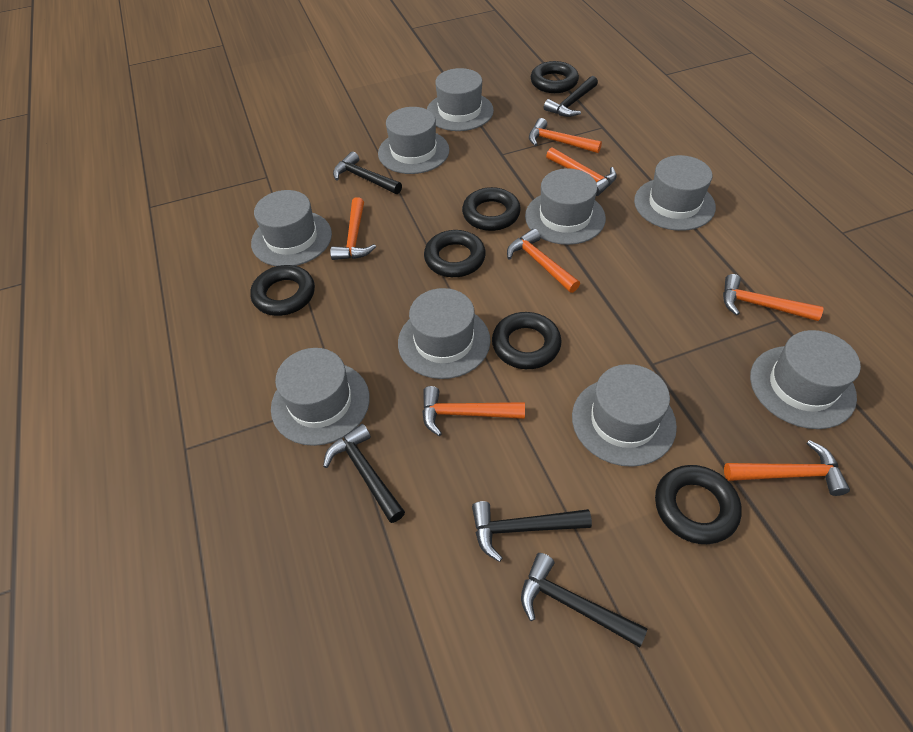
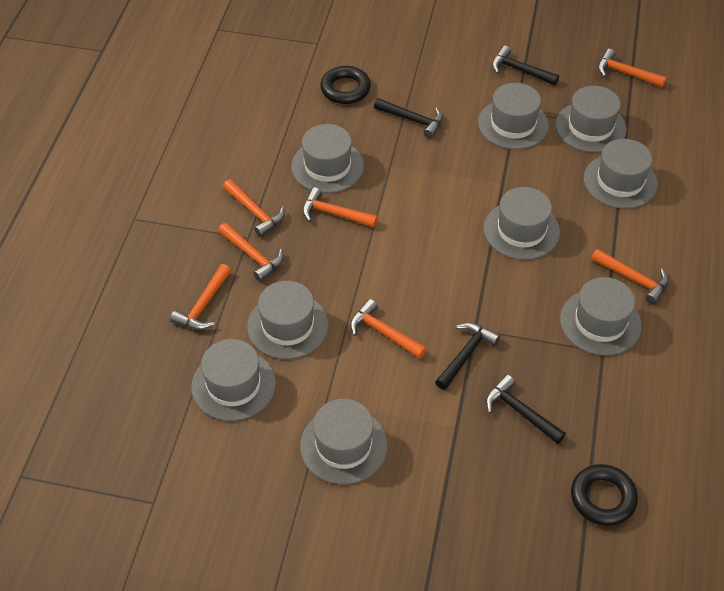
black hammer: [323,424,405,523] [333,151,402,194] [472,501,592,562] [521,553,648,647] [544,76,598,117] = 5 -> [374,98,443,139] [435,323,500,390] [486,375,566,444] [492,46,559,85] = 4
black ring: [250,265,315,316] [424,230,486,277] [462,187,521,231] [492,312,561,369] [531,61,579,93] [655,465,742,544] = 6 -> [320,66,371,104] [571,464,638,526] = 2

